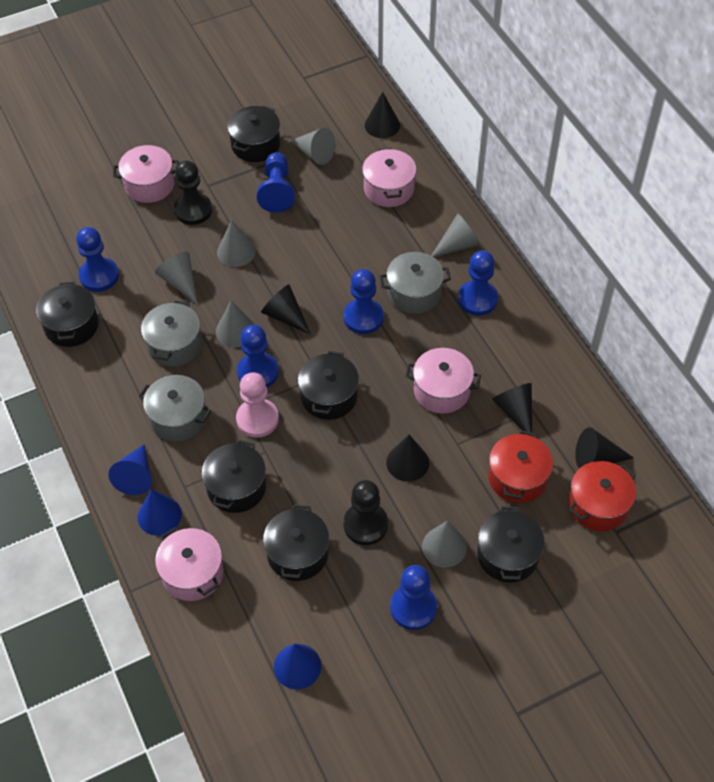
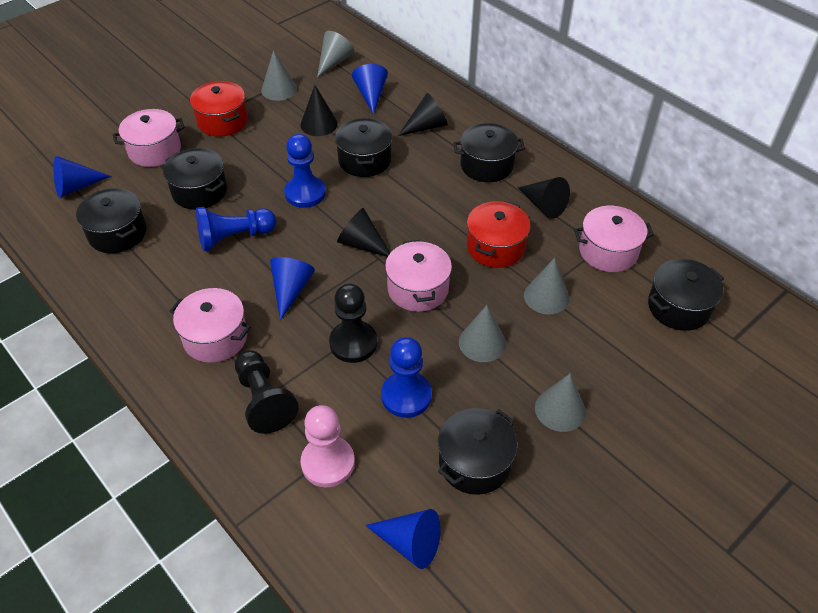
black cone: [261,284,311,335] [365,92,400,138] [386,434,429,482] [492,383,532,433] [575,427,634,469] = 5 -> [300,85,338,136] [337,208,390,257] [398,93,448,136] [518,177,570,219] = 4
blue cone: [108,444,152,495] [137,489,182,536] [274,644,321,689] = 3 -> [54,156,111,197] [270,257,315,320] [352,64,388,115] [365,509,441,569] = 4
blue pawn: [76,227,119,292] [237,325,279,387] [257,152,295,213] [343,269,384,334] [390,565,437,630] [458,250,498,315] = 6 -> [196,207,276,251] [284,134,326,208] [381,337,432,418] = 3
grey cone: [155,252,198,304] [216,300,255,347] [217,220,255,267] [290,128,335,165] [422,521,467,567] [431,214,480,257] = 6 -> [261,50,297,101] [317,31,354,77] [459,305,506,362] [524,258,569,314] [535,374,586,432] = 5
grey pot: [138,375,212,441] [141,300,202,367] [379,252,451,314] = 3 -> none = 0

